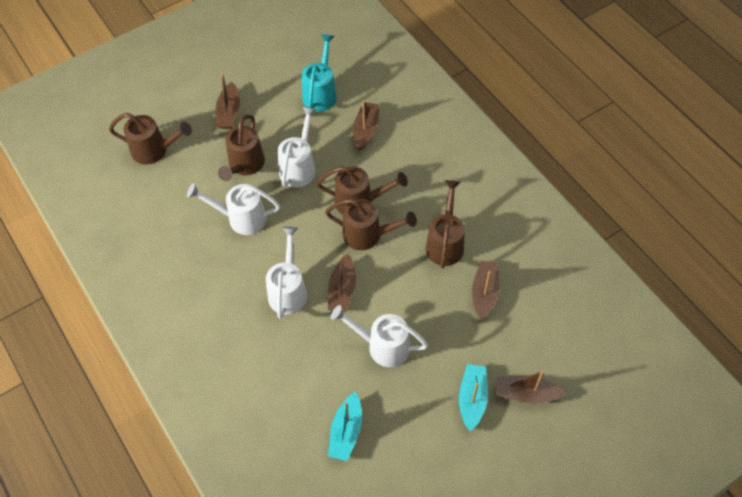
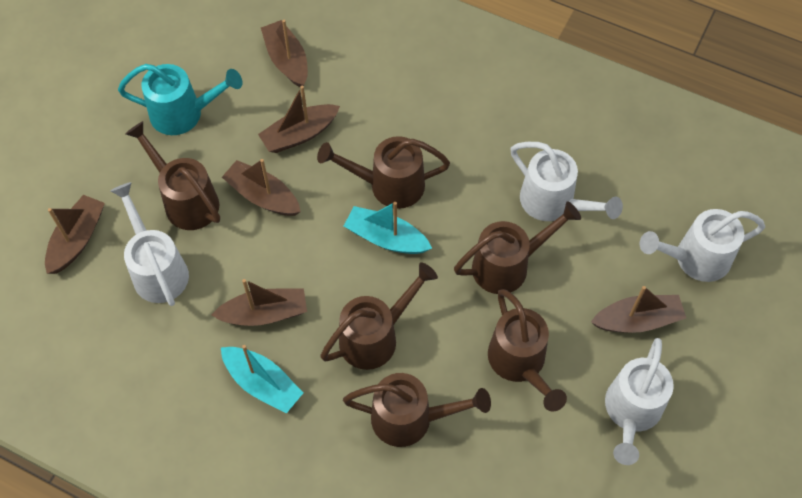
brown boat: [216,73,240,129] [328,254,356,312] [353,101,380,151] [472,261,500,320] [495,370,566,403] = 5 -> [45,195,105,274] [212,279,307,326] [222,159,301,216] [258,86,340,153] [261,20,308,87] [591,286,686,333] = 6
brown watering can: [109,113,192,165] [218,114,265,181] [317,166,408,215] [325,198,417,250] [426,180,465,268] = 5 -> [125,121,220,230] [317,136,450,209] [320,262,438,370] [343,373,491,447] [454,201,581,294] [488,289,567,411] = 6

